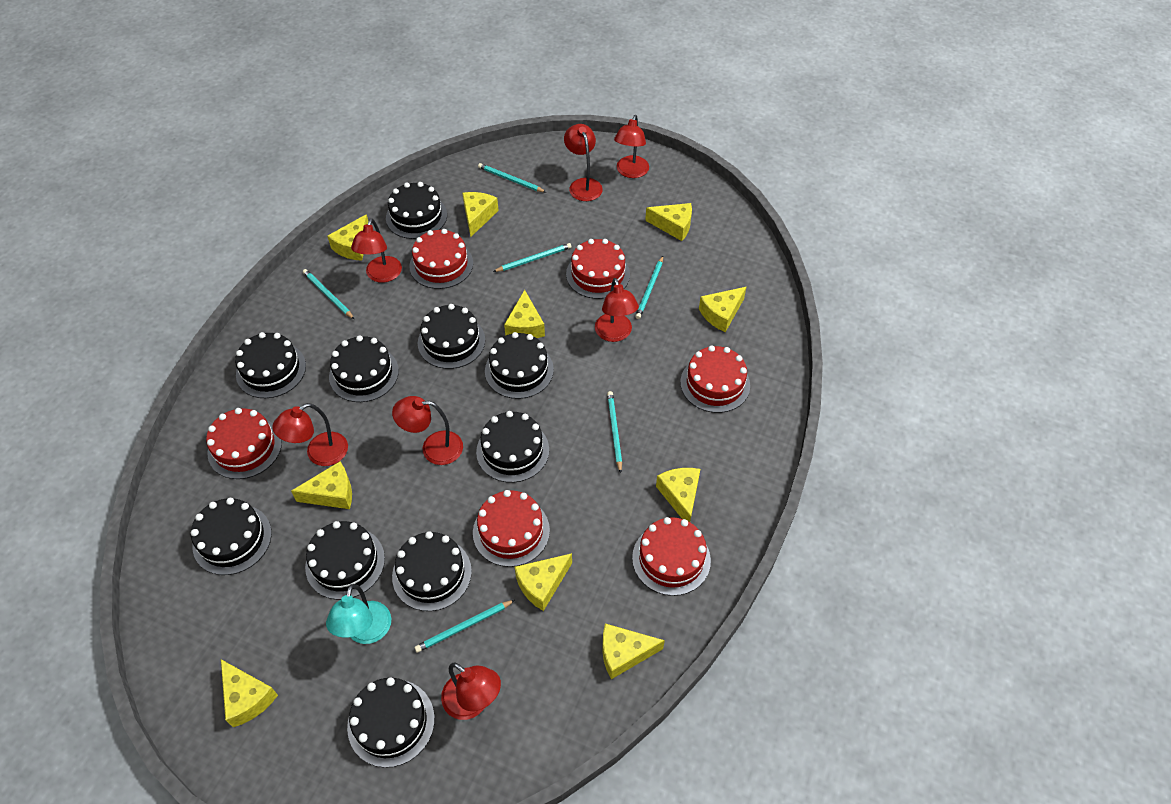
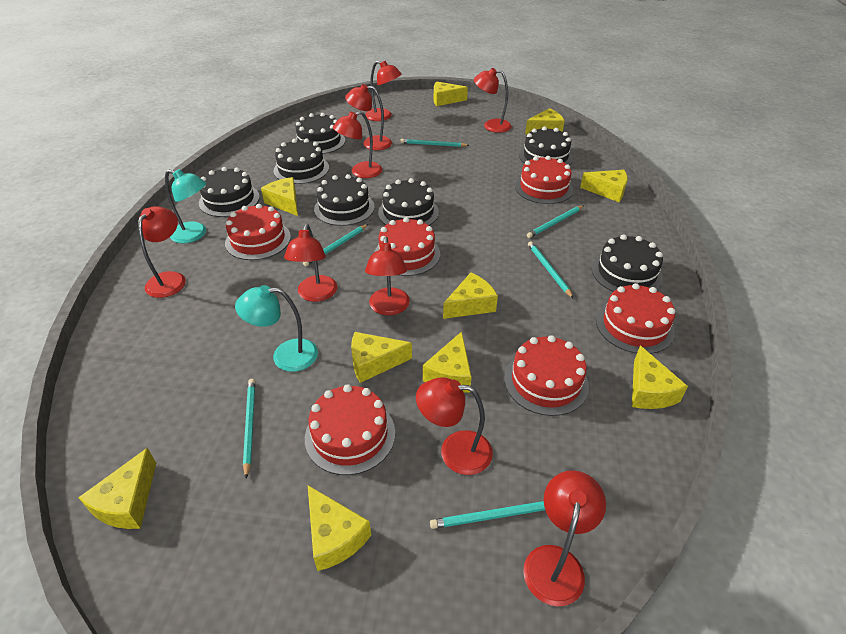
black cake: [191,498,272,575] [235,332,306,398] [305,521,385,600] [329,335,399,402] [347,677,435,768] [386,182,447,239] [392,531,472,611] [418,304,485,369] [476,411,549,483] [485,332,554,399] = 10 -> [199,167,260,217] [274,139,329,184] [295,113,345,154] [314,174,375,226] [378,178,439,226] [519,127,573,165] [592,234,663,292] = 7
red lamp: [272,403,348,466] [351,219,402,283] [392,396,463,465] [441,663,501,720] [564,124,603,201] [595,278,639,342] [614,115,649,178] = 7 -> [138,206,186,298] [284,224,337,302] [333,111,382,178] [345,84,392,150] [365,61,402,121] [365,237,410,315] [416,377,493,475] [474,68,512,133] [523,471,606,606] = 9
turquoise lamp: [326,584,391,644] = 1 -> [165,169,206,243] [235,285,318,372] = 2

